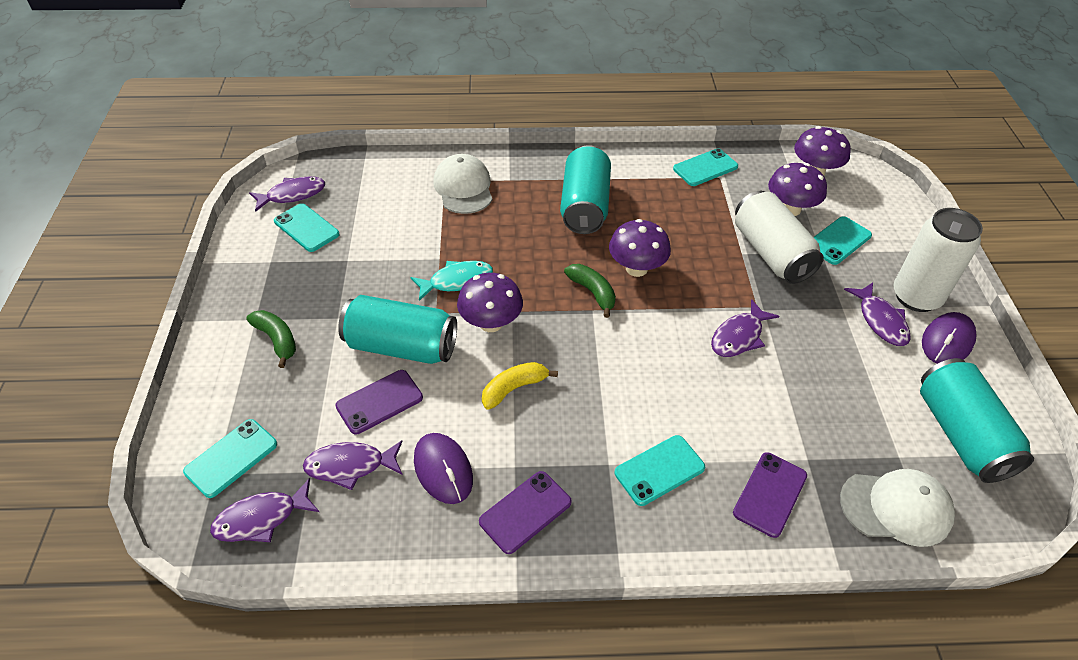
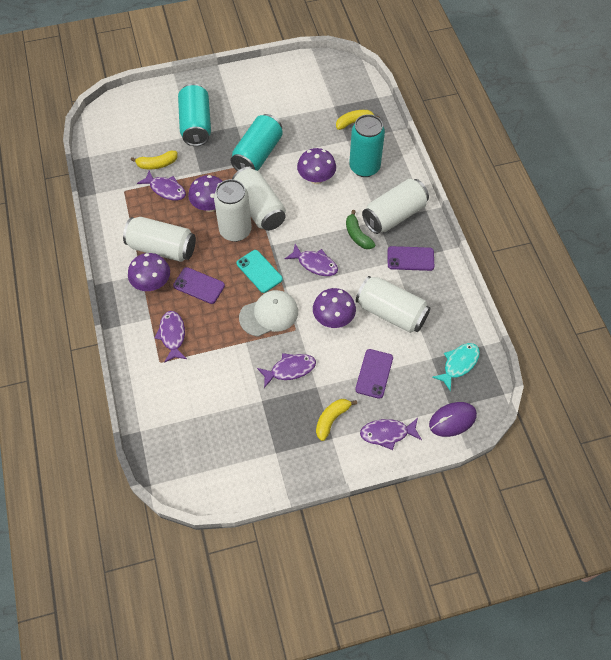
green banana: [246,310,296,368] [564,264,616,318] = 2 -> [346,210,375,249] = 1
purple mouse: [414,433,473,504] [922,312,977,364] = 2 -> [429,402,477,437] = 1
turquoise phone: [183,419,277,498] [274,203,339,252] [614,435,705,506] [673,148,738,186] [814,216,872,265] = 5 -> [237,250,283,293] = 1
white can: [735,191,824,284] [894,208,983,312] = 2 -> [123,217,196,262] [214,179,252,242] [232,167,286,231] [356,276,430,333] [362,179,429,234] = 5
white cap: [434,154,492,214] [840,469,955,547] = 2 -> [239,290,298,337] = 1
yellow banana: [482,362,558,410] = 1 -> [131,151,177,169] [316,399,357,441] [336,110,379,130] = 3

